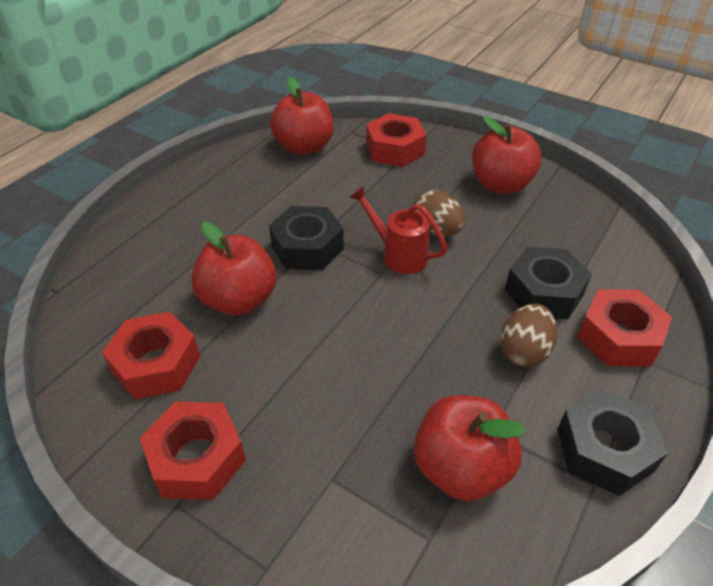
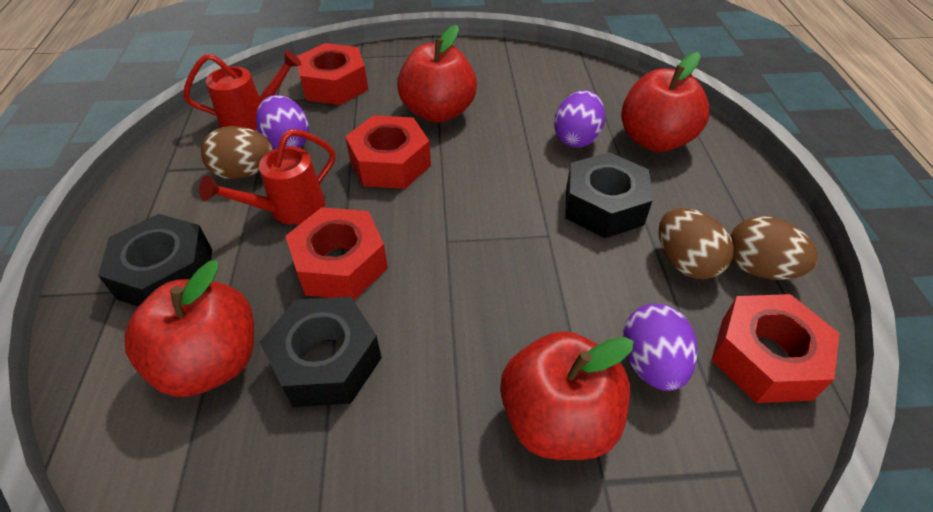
brown egg: [413,190,465,237] [500,303,557,367] = 2 -> [201,126,273,179] [659,208,734,279] [730,216,818,280] = 3
purple egg: none = 0 -> [256,95,309,149] [554,90,605,148] [623,303,698,391] = 3
red watering can: [349,186,448,274] = 1 -> [183,50,302,130] [199,129,335,225] = 2

